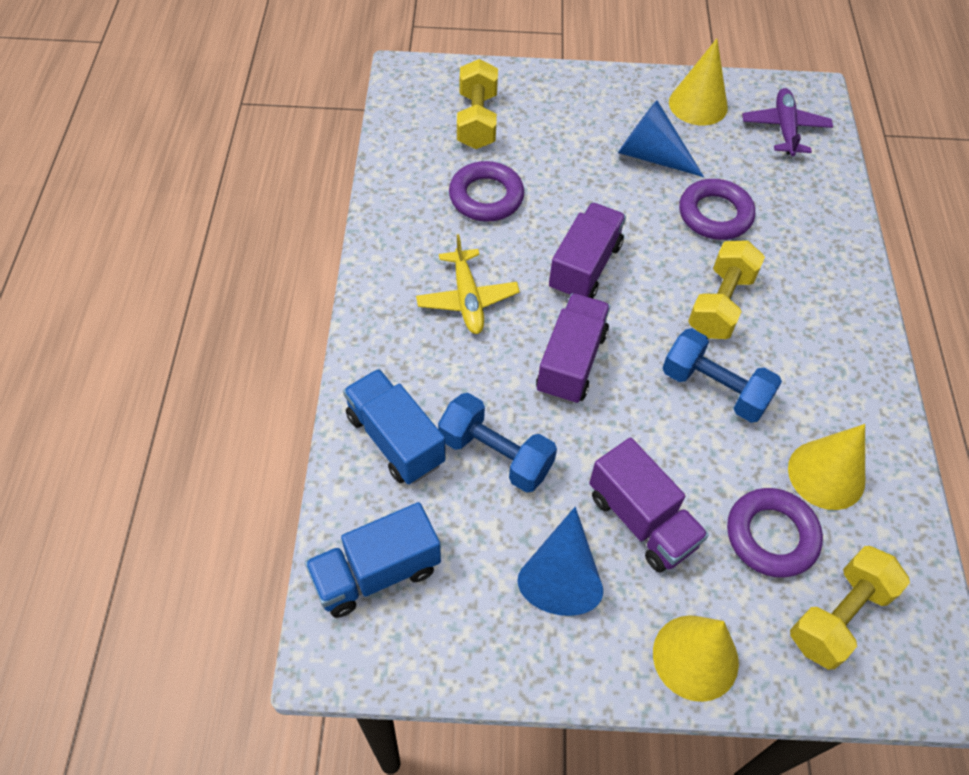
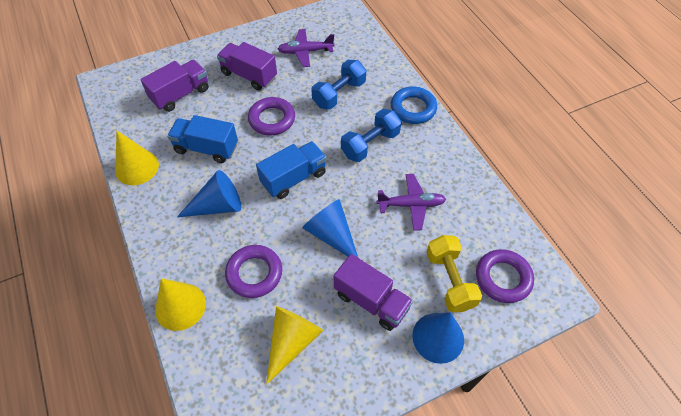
blue cone: [517,507,603,616] [618,100,704,177] = 2 -> [177,170,241,217] [302,199,358,257] [412,312,464,364] = 3
blue ring: none = 0 -> [391,87,437,124] = 1
purple plane: [742,88,833,156] = 1 -> [278,29,335,67] [376,174,446,231] = 2
yellow dumbbell: [457,59,498,149] [688,240,765,339] [790,546,910,670] = 3 -> [426,235,482,312] = 1
yellow plane: [416,234,520,334] = 1 -> none = 0

